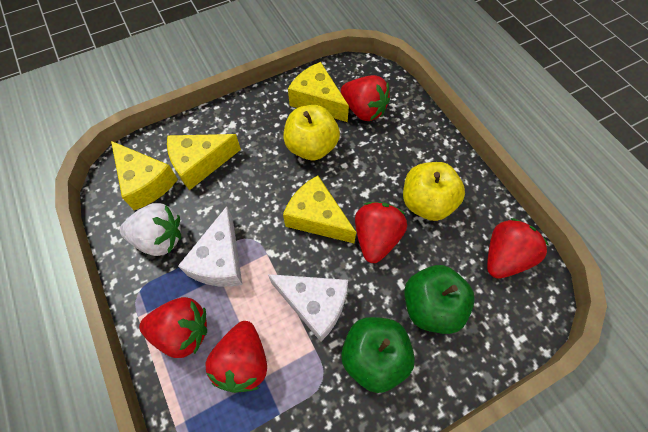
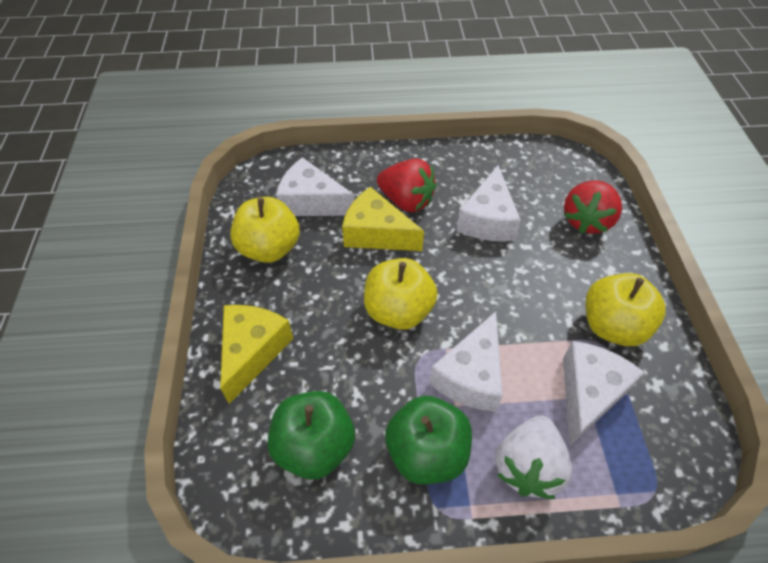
red strawberry: [139,297,207,358] [205,321,267,393] [341,75,390,121] [355,202,407,263] [487,218,549,279] = 5 -> [377,158,436,212] [564,180,622,234] = 2
white cheese: [178,206,242,287] [268,274,348,342] = 2 -> [276,157,355,216] [429,312,503,412] [456,165,521,241] [563,341,645,446] = 4
yellow apple: [283,105,340,160] [403,162,465,221] = 2 -> [230,197,300,263] [364,258,438,330] [586,273,666,346] = 3
yellow cheese: [111,141,178,210] [167,134,241,190] [283,175,356,243] [288,62,349,122] = 4 -> [220,305,293,404] [342,187,424,251] = 2

